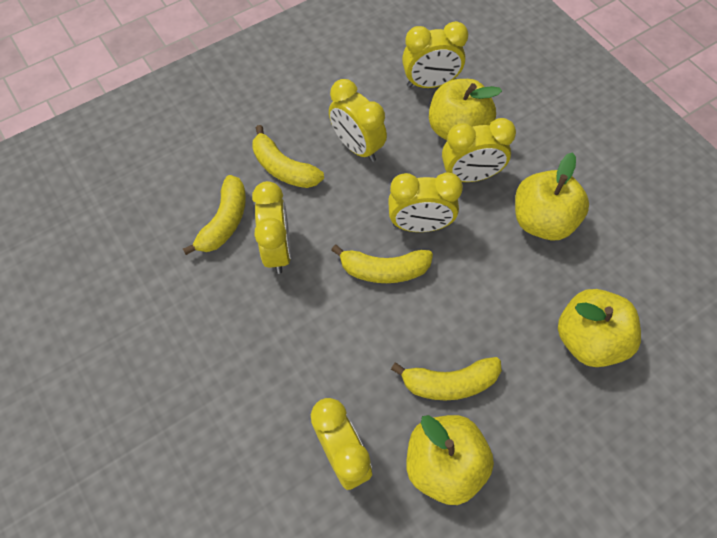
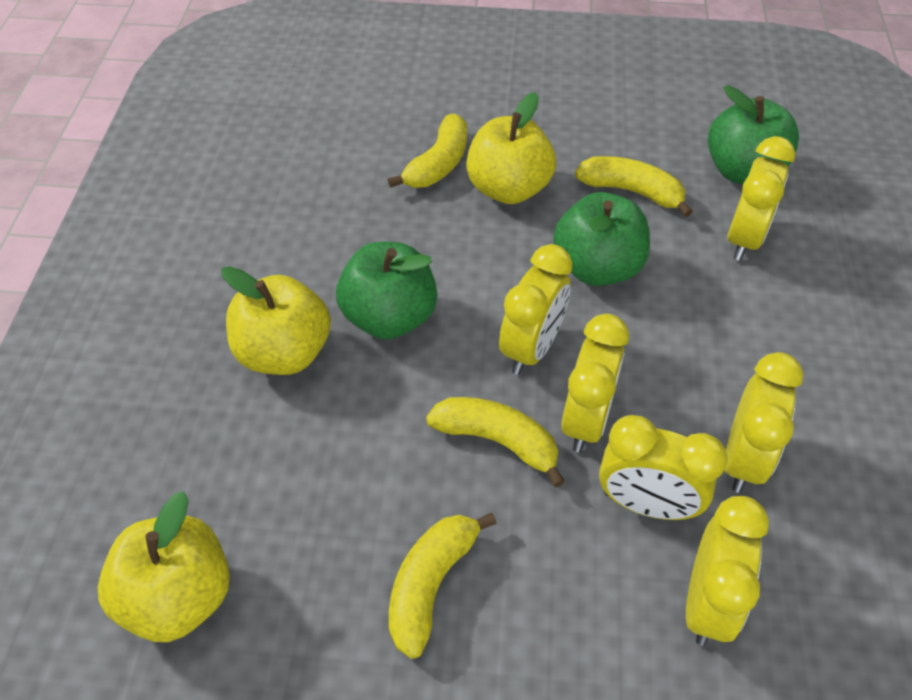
green apple: none = 0 -> [336,242,437,339] [553,192,650,286] [708,85,799,184] = 3
yellow apple: [406,415,494,505] [429,79,502,140] [515,152,589,241] [558,289,641,367] = 4 -> [98,491,230,642] [221,266,331,375] [466,92,556,204] = 3

